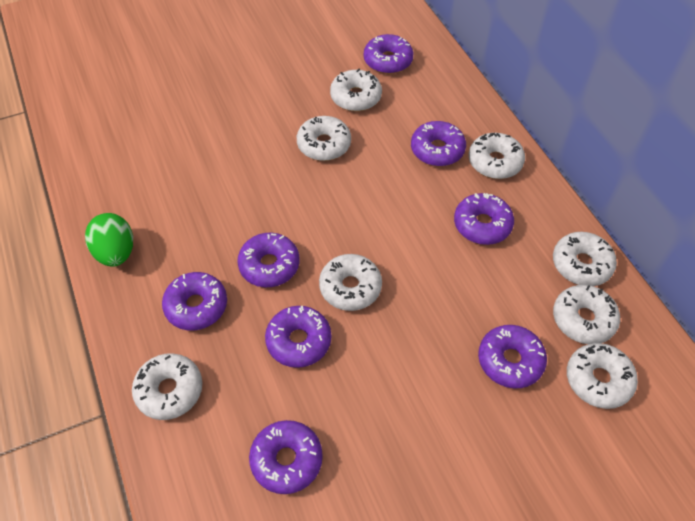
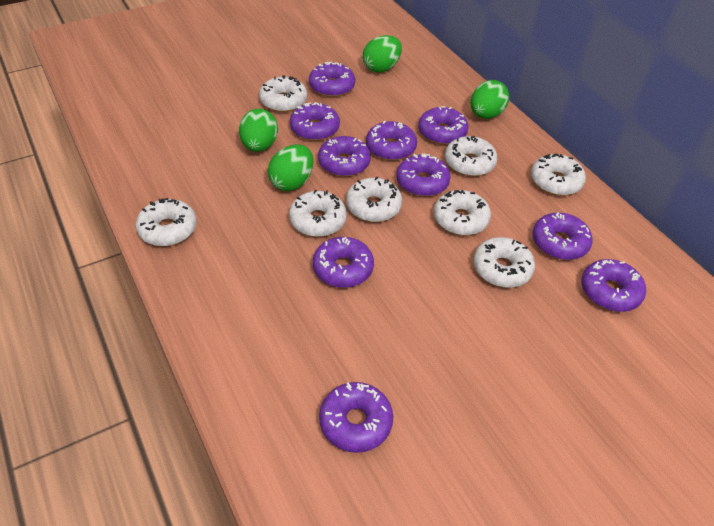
green egg: [85,213,133,267] = 1 -> [239,109,278,152] [268,144,313,191] [363,35,402,72] [471,80,509,119] = 4
purple donut: [162,272,227,330] [237,233,299,287] [249,420,323,494] [265,306,331,368] [364,34,413,74] [411,121,466,166] [454,193,514,245] [478,325,547,388] = 8 -> [290,102,340,141] [309,62,355,97] [313,237,374,288] [318,136,371,177] [319,382,393,453] [366,121,417,160] [396,153,451,196] [418,106,469,145] [532,212,592,260] [581,259,646,312] = 10

